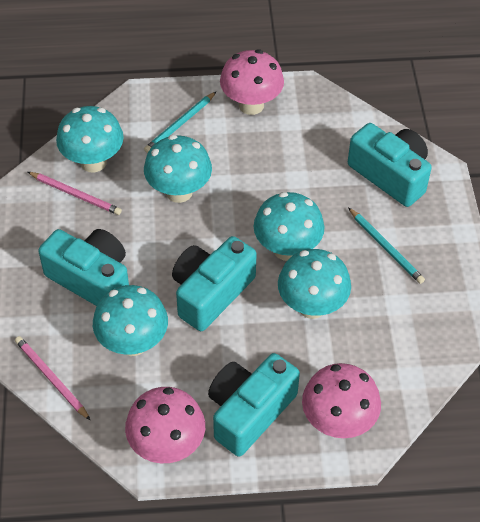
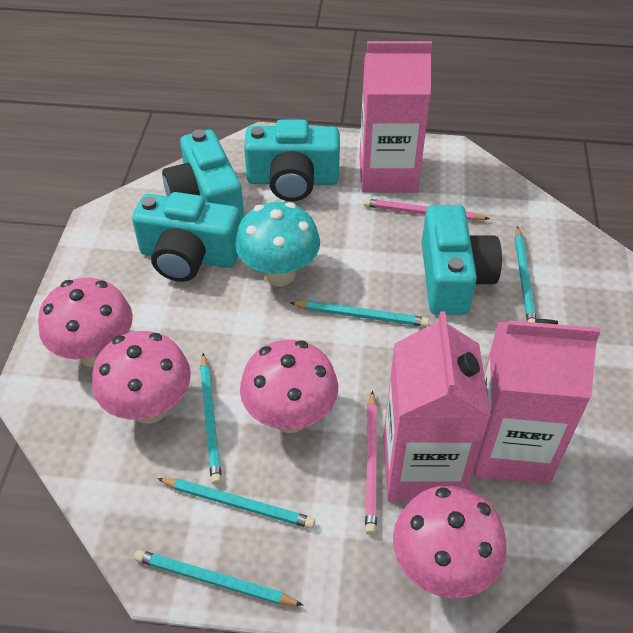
pink carton: none = 0 -> [359,41,432,192] [383,311,491,501] [474,319,601,485] = 3
pink mushroom: [125,387,205,463] [220,50,284,115] [302,363,381,438] = 3 -> [38,278,133,367] [92,331,191,424] [240,340,338,433] [393,486,507,598] = 4
turquoise mushroom: [56,106,124,172] [93,285,168,356] [144,135,212,203] [253,192,324,261] [278,249,351,319] = 5 -> [235,202,320,286] = 1
turquoise pencil: [144,92,216,153] [348,207,425,284] = 2 -> [134,550,303,606] [157,478,315,529] [200,353,222,485] [290,301,429,327] [515,226,536,323] = 5

